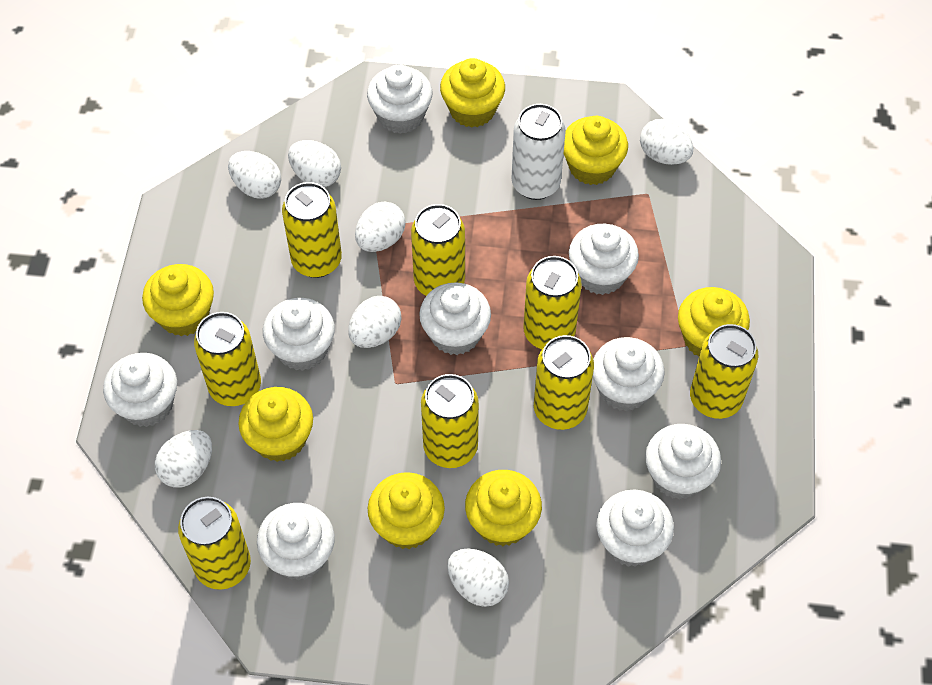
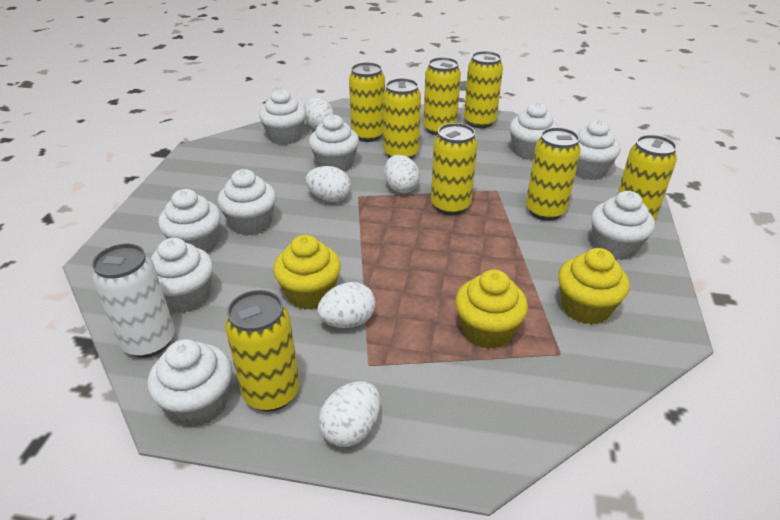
white egg: [155,430,212,488] [228,151,281,199] [288,140,341,187] [348,296,401,348] [355,202,406,252] [447,549,509,607] [640,119,693,165] = 7 -> [304,97,334,129] [306,166,351,202] [317,282,376,328] [319,381,380,447] [384,155,420,193] = 5
yellow cupcake: [142,264,214,336] [238,387,313,462] [368,472,445,549] [440,58,505,128] [465,470,542,546] [564,116,628,185] [678,287,750,357] = 7 -> [273,235,341,310] [455,269,528,349] [558,248,630,325] = 3

